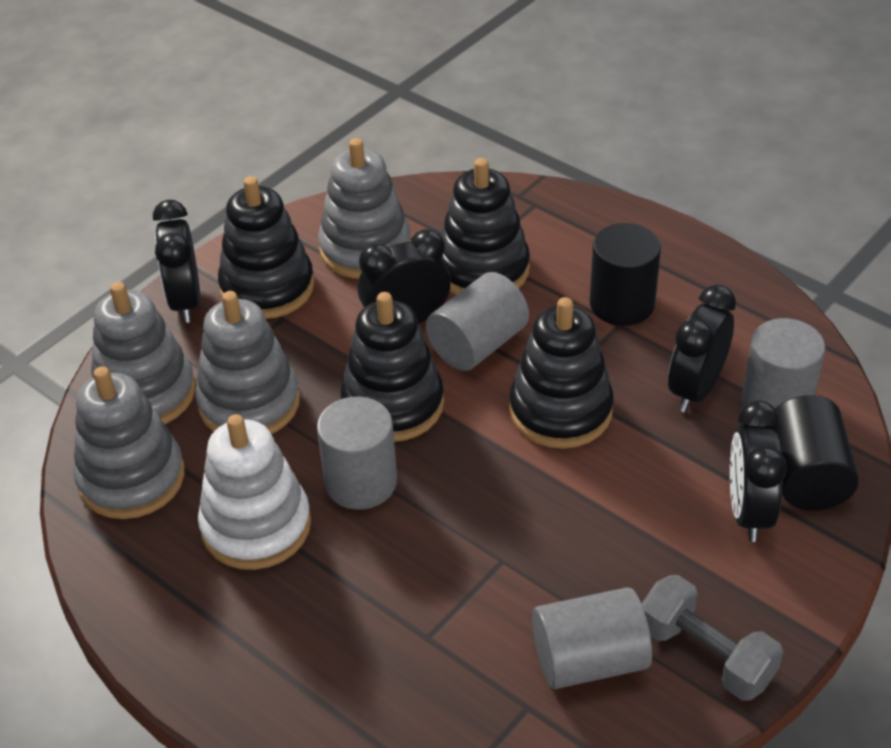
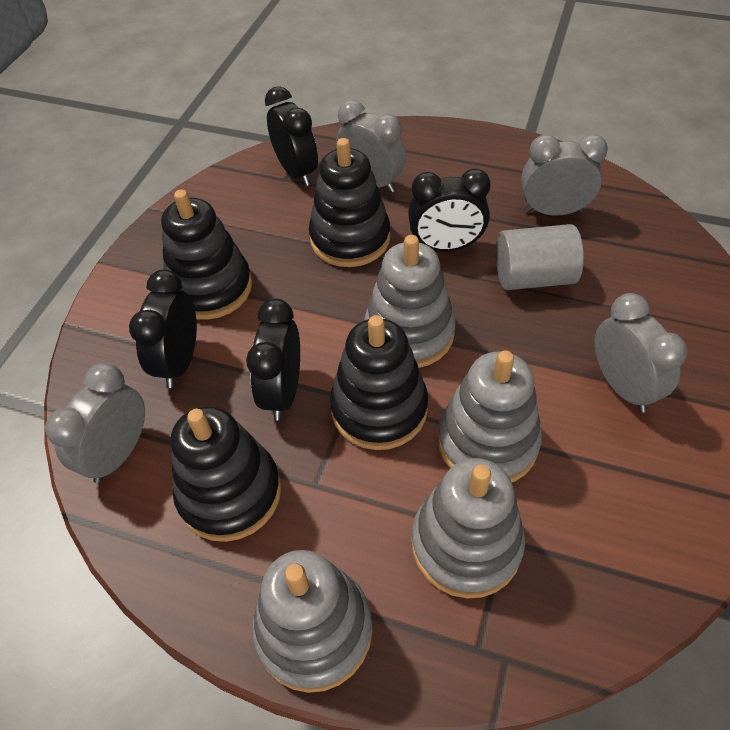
black cylinder: [590,223,661,326] [773,395,859,510] = 2 -> none = 0
grey clock: none = 0 -> [45,363,145,483] [336,100,406,193] [521,134,608,216] [594,293,687,413] = 4
grey cylinder: [317,397,397,510] [426,272,529,371] [532,587,652,689] [741,318,825,408] = 4 -> [496,224,584,290] = 1
grey dumbbell: [642,575,783,701] = 1 -> none = 0
white stacking toy: [198,414,311,570] = 1 -> none = 0

